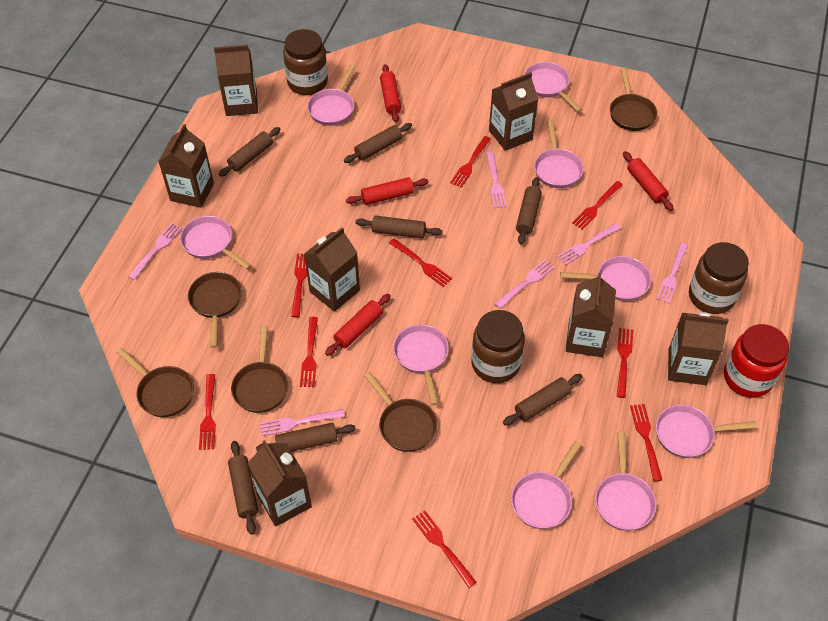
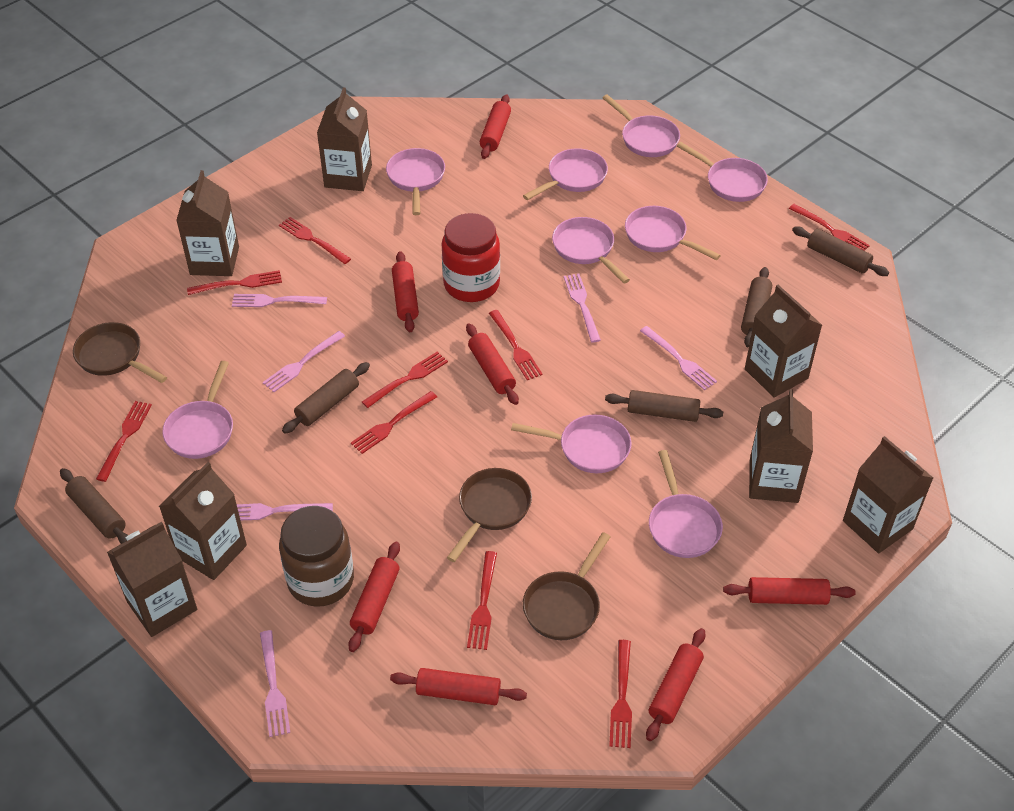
brown jar: [283,29,328,95] [471,310,525,383] [689,242,749,314] = 3 -> [279,506,354,607] = 1
brown pan: [116,348,194,417] [188,272,242,348] [231,325,288,413] [364,372,438,452] [610,68,657,131] = 5 -> [73,322,167,383] [447,468,532,562] [523,532,611,640] = 3
brown rolling pin: [219,127,281,177] [228,441,258,535] [256,423,356,452] [344,123,412,163] [355,215,443,239] [503,374,583,425] [516,177,542,244] = 7 -> [60,468,128,544] [282,362,370,434] [605,390,723,422] [741,267,772,348] [792,226,889,276] = 5
red rolling pin: [325,294,391,356] [346,177,428,205] [380,64,401,122] [623,151,674,211] = 4 -> [348,542,400,652] [390,668,527,705] [392,251,419,332] [466,323,519,405] [480,94,511,159] [646,628,705,741] [723,577,856,605] = 7

